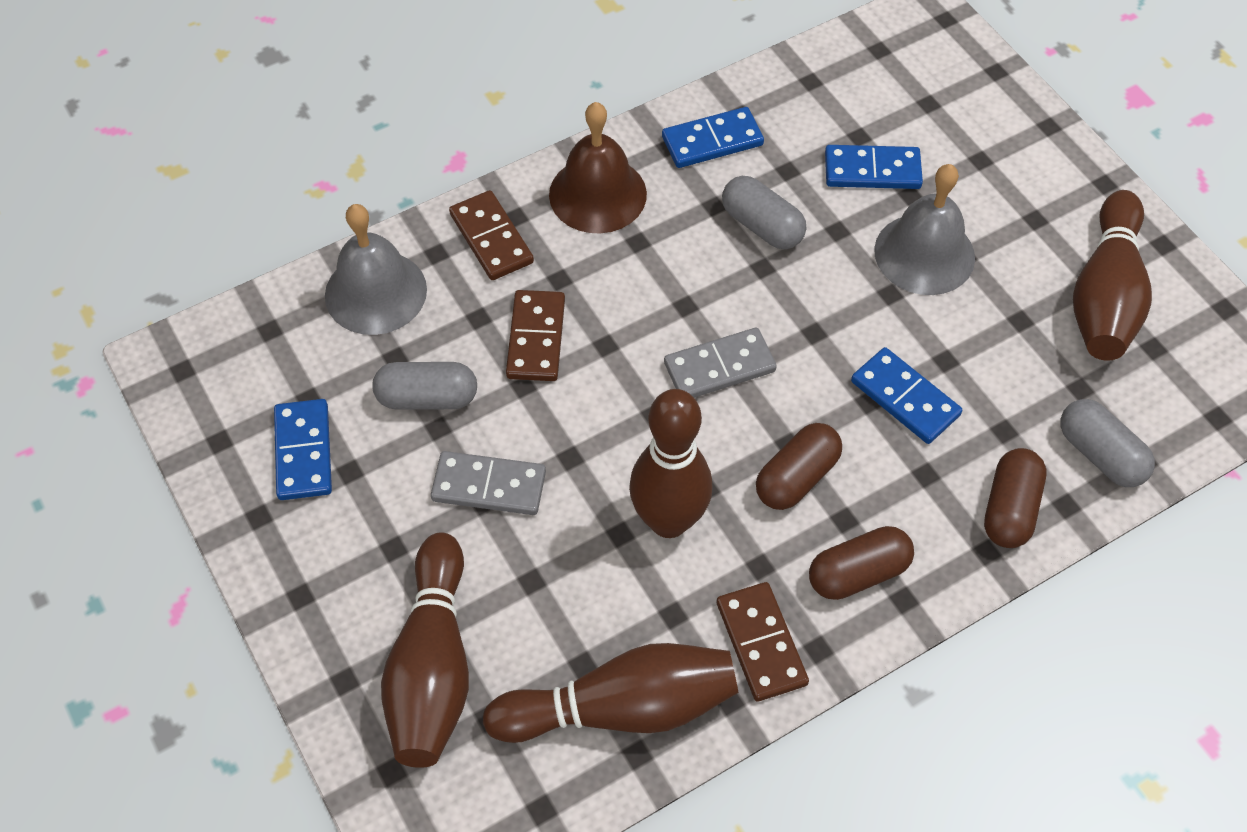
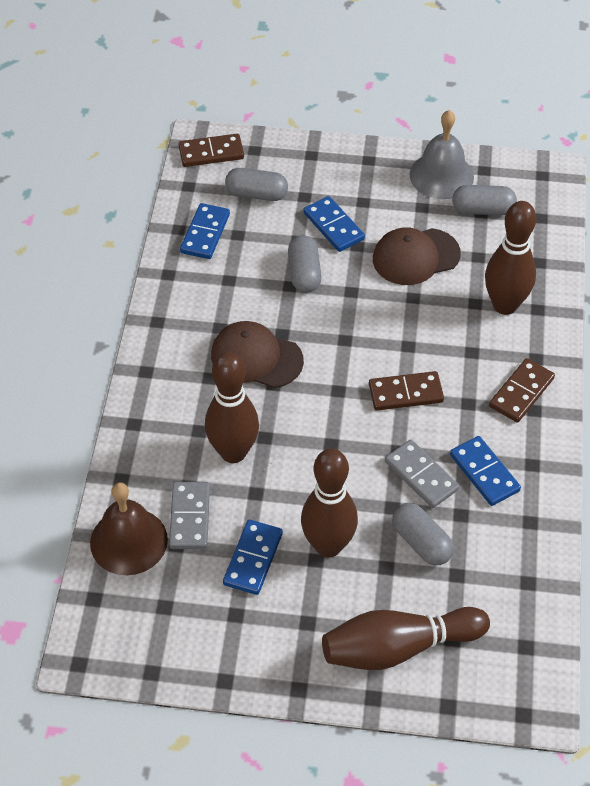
brown cap: none = 0 -> [211,321,304,388] [373,227,461,285] = 2
brown capsule: [756,423,842,510] [809,526,914,600] [984,448,1047,548] = 3 -> none = 0
grey bell: [325,204,427,335] [874,164,975,295] = 2 -> [409,110,474,199] = 1
grey capsule: [372,362,477,410] [722,176,806,249] [1060,399,1155,487] = 3 -> [225,168,288,201] [288,235,321,293] [392,503,454,565] [452,185,517,215] = 4

